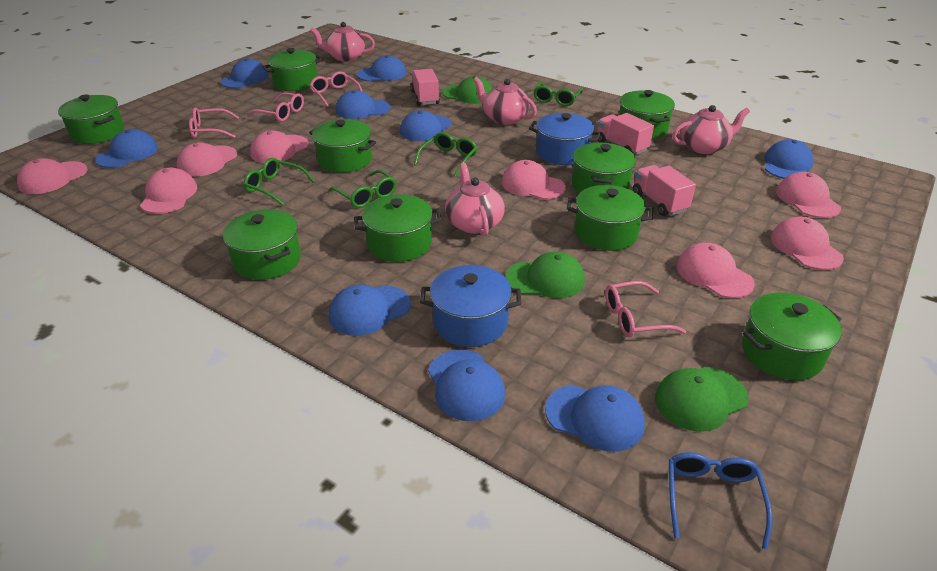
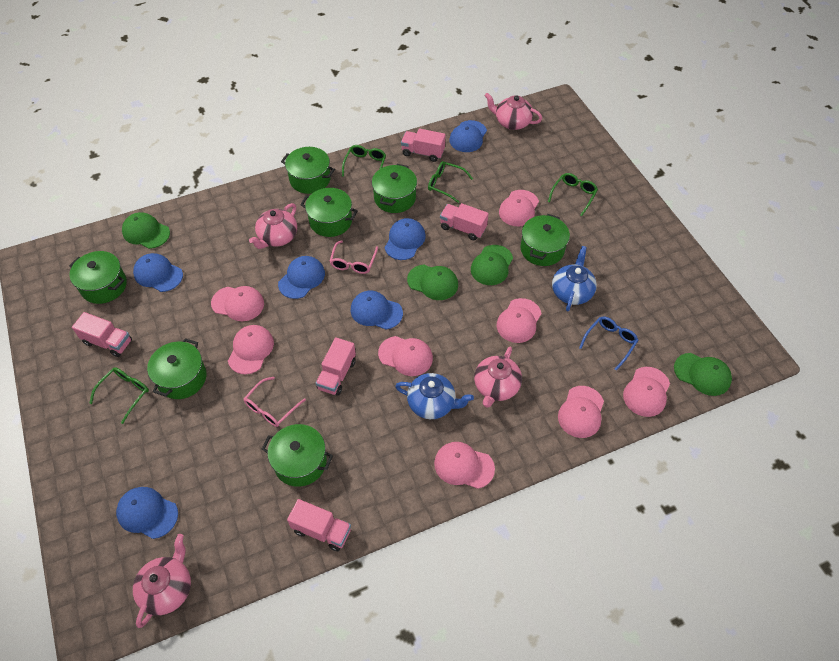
blue cap: [95,129,158,168] [221,58,269,88] [329,285,411,336] [336,90,391,119] [357,55,406,81] [400,110,452,141] [428,350,505,421] [545,385,645,452] [764,139,814,179] = 9 -> [116,487,178,539] [133,253,183,292] [278,256,325,299] [351,291,403,330] [385,218,426,260] [450,120,487,152] = 6
blue pot: [420,265,521,347] [529,113,601,165] = 2 -> none = 0
blue teapot: none = 0 -> [395,373,474,419] [552,246,597,311] = 2
green cap: [442,76,493,104] [505,252,585,298] [655,367,749,432] = 3 -> [122,212,170,249] [407,265,458,300] [471,245,513,285] [674,353,732,396] = 4
green pot: [58,94,124,144] [223,209,301,280] [262,48,323,91] [309,119,376,173] [354,194,442,262] [567,185,653,251] [572,142,636,193] [619,90,675,139] [742,293,842,380] = 9 -> [69,251,127,304] [147,338,206,399] [262,424,333,487] [281,147,335,194] [300,188,358,237] [372,164,417,213] [521,214,570,266] = 7
pink glasses: [189,108,239,138] [248,93,304,121] [310,71,363,107] [605,281,686,337] = 4 -> [244,377,306,427] [330,240,378,274] = 2
pink truck: [410,69,440,106] [596,113,654,155] [633,165,696,216] = 3 -> [72,312,132,357] [287,499,351,551] [316,337,356,396] [401,129,445,162] [440,203,489,240] = 5

